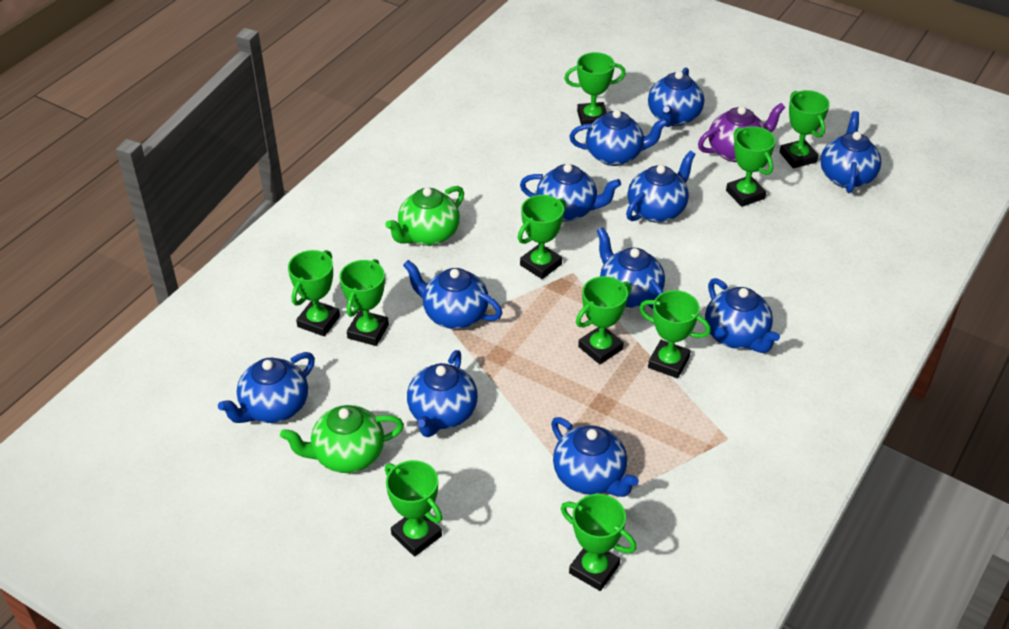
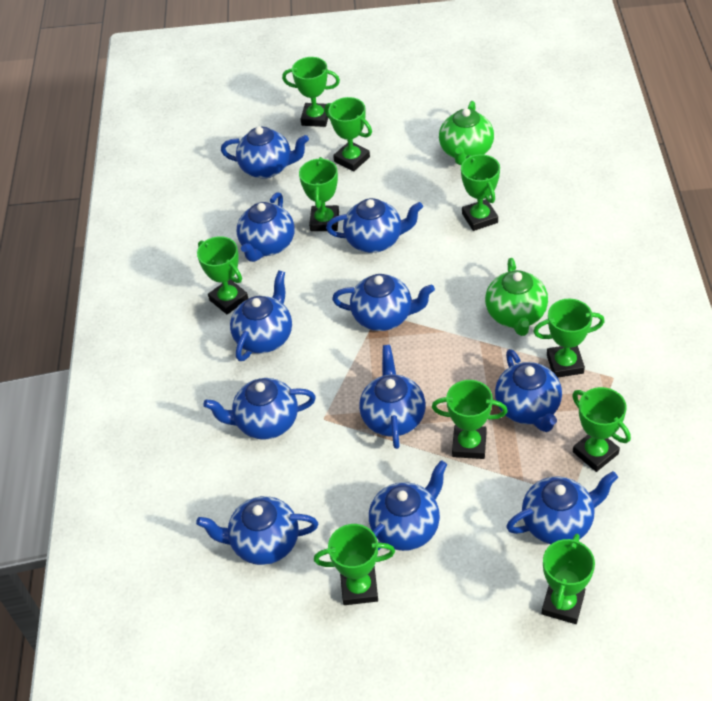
purple teapot: [698,103,786,162] = 1 -> none = 0

